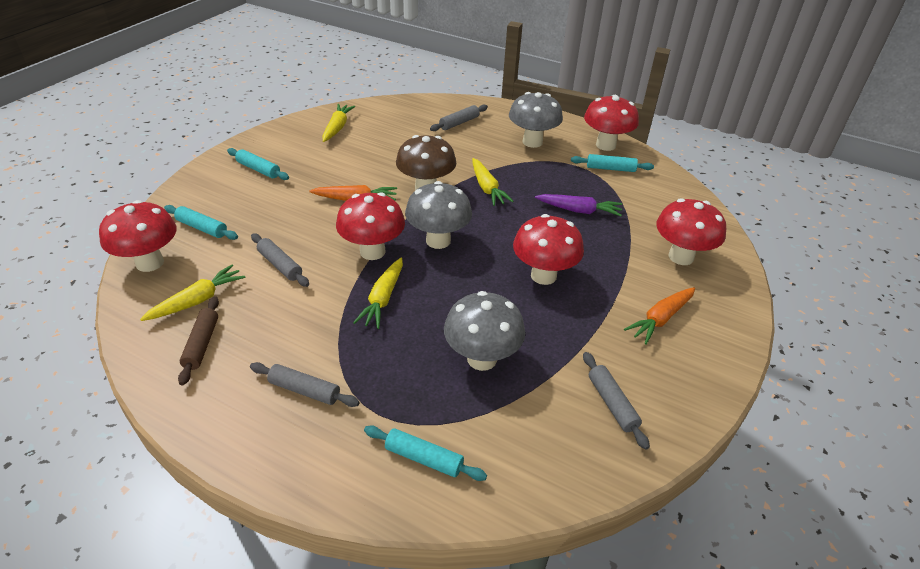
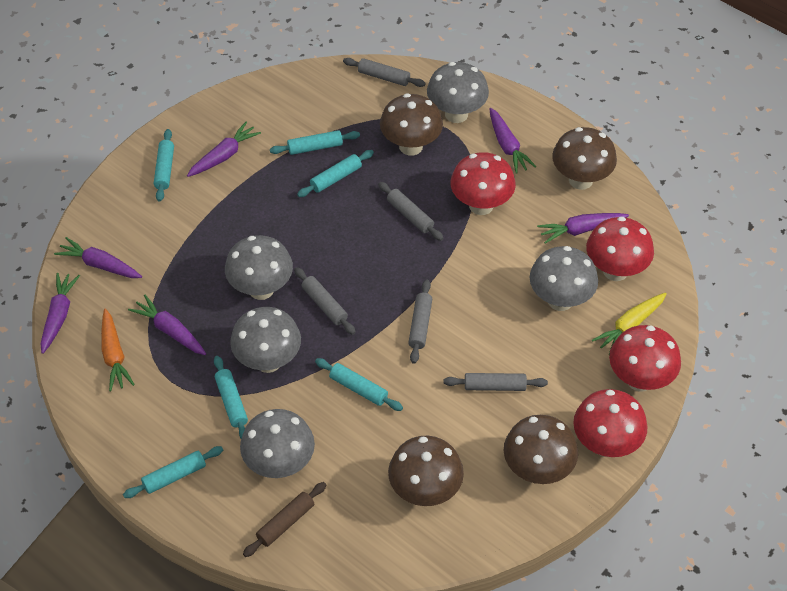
brown mushroom: [396,135,456,190] = 1 -> [380,93,443,156] [388,436,464,506] [504,415,578,484] [552,127,617,190] = 4
grey mushroom: [405,181,472,249] [444,291,525,371] [509,92,563,148] = 3 -> [225,235,293,300] [230,307,301,373] [240,409,315,478] [427,62,489,123] [530,246,598,311] = 5
grey rolling pin: [250,362,360,407] [251,233,309,287] [430,104,488,131] [583,352,650,450] = 4 -> [294,267,356,335] [343,58,426,87] [378,182,444,241] [408,279,432,364] [444,373,548,391] = 5
orange carrot: [309,185,397,201] [624,287,695,344] = 2 -> [101,308,135,391] = 1
purple carrot: [535,194,622,216] = 1 -> [40,273,80,354] [54,237,142,278] [128,295,206,355] [187,122,261,177] [489,108,537,174] [537,213,629,244] = 6
red mushroom: [99,200,177,272] [336,192,405,260] [513,214,584,285] [584,95,639,151] [656,198,726,265] = 5 -> [450,152,516,215] [573,389,648,457] [586,217,654,281] [609,325,681,392] = 4
turquoise rolling pin: [164,205,238,240] [227,148,289,180] [364,425,487,481] [571,154,654,172] = 4 -> [123,446,223,498] [154,129,174,202] [214,356,248,438] [270,130,360,155] [297,150,374,197] [315,358,403,411] = 6
yellow carrot: [140,265,246,321] [322,104,355,142] [353,258,403,329] [472,158,514,206] = 4 -> [592,293,667,355] = 1

